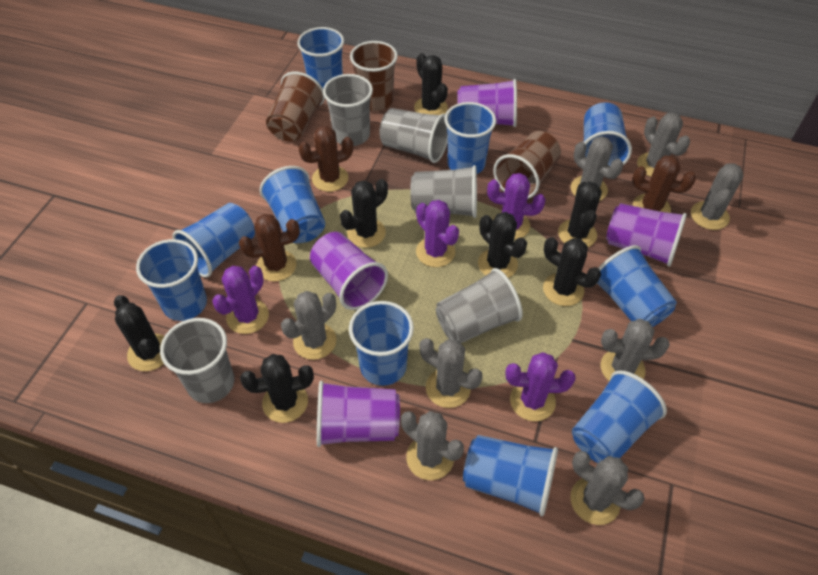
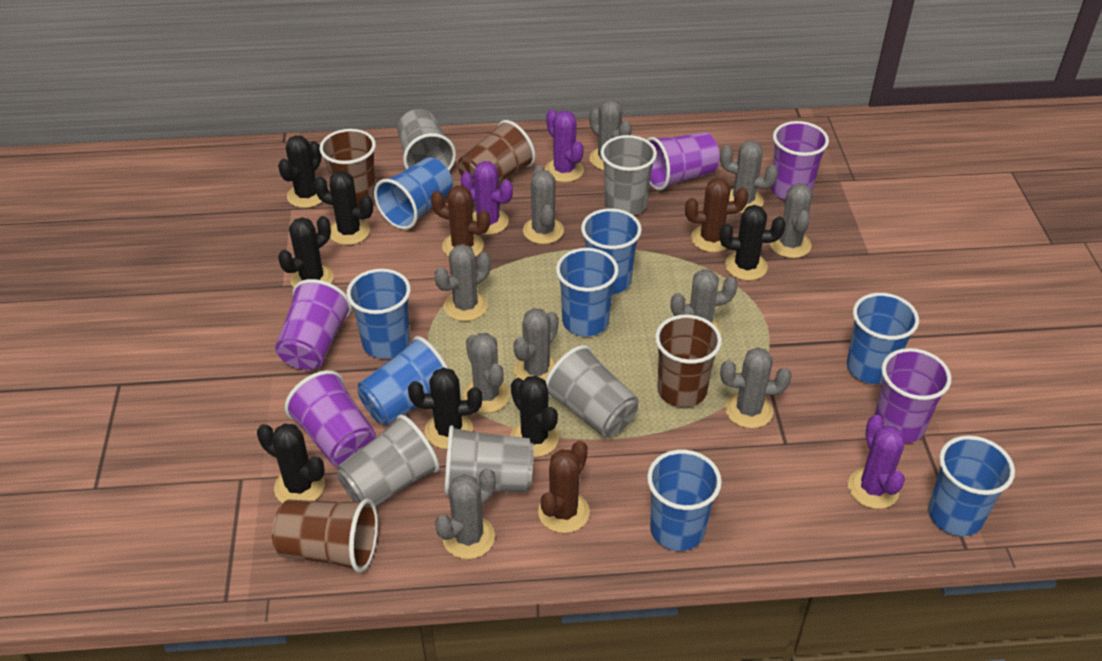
blue cup: [136,239,207,321] [172,203,255,278] [260,166,325,243] [297,27,344,88] [349,301,414,386] [444,102,496,174] [463,435,558,517] [572,370,667,463] [583,102,632,166] [597,245,677,327] = 10 -> [347,269,411,359] [357,336,448,426] [374,157,453,230] [556,248,619,336] [581,208,642,294] [647,450,722,551] [847,293,919,384] [928,435,1015,536] = 8
brown cup: [266,72,325,142] [350,41,398,111] [493,131,561,199] = 3 -> [272,499,378,573] [319,129,376,206] [458,120,536,184] [655,315,722,408] = 4
grey cactus: [281,291,336,360] [401,411,464,480] [419,338,483,408] [570,451,645,525] [571,136,623,201] [601,319,670,381] [637,113,690,177] [691,163,744,230] = 8 -> [435,244,491,321] [435,468,496,559] [463,333,510,413] [514,308,558,381] [523,165,564,244] [589,100,632,170] [671,269,738,335] [720,141,778,213] [720,347,792,428] [770,183,813,258] = 10
purple cactus: [212,266,269,334] [416,200,459,267] [487,173,545,240] [505,352,576,421] = 4 -> [461,161,513,235] [545,109,584,182] [848,415,905,509] = 3
purple cup: [310,232,388,310] [317,381,400,447] [457,79,517,127] [606,203,687,267] = 4 -> [275,279,352,370] [284,370,376,466] [646,132,720,191] [771,121,829,200] [875,348,952,443] = 5

